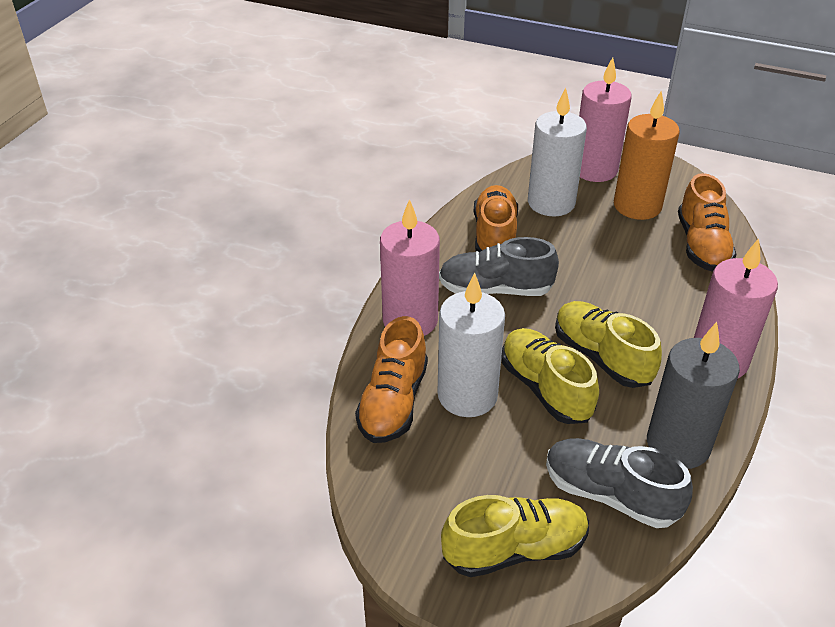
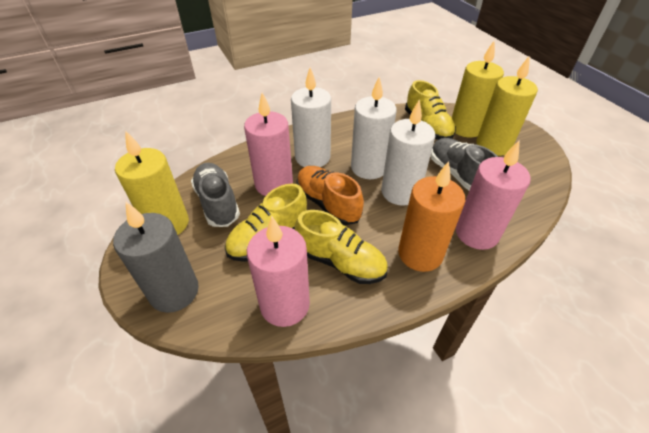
orange shoe: [355,316,428,443] [474,185,518,252] [678,173,737,272] = 3 -> [296,166,364,225] = 1
white candle: [438,272,505,417] [528,88,587,216] = 2 -> [291,67,331,167] [351,77,397,179] [381,100,435,206] = 3
yellow candle: none = 0 -> [115,130,189,235] [452,40,504,137] [477,55,538,156] = 3

